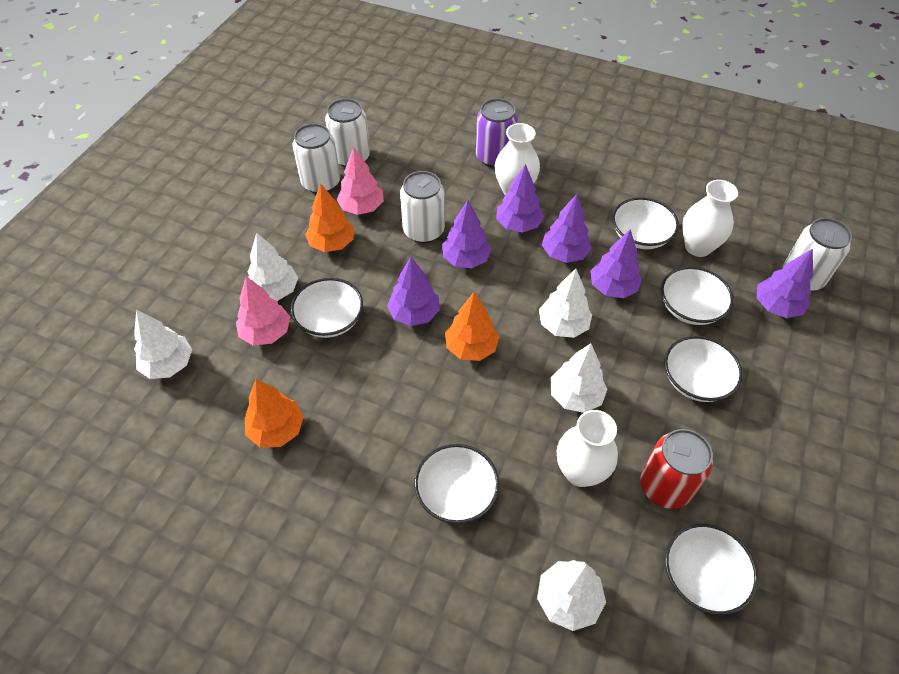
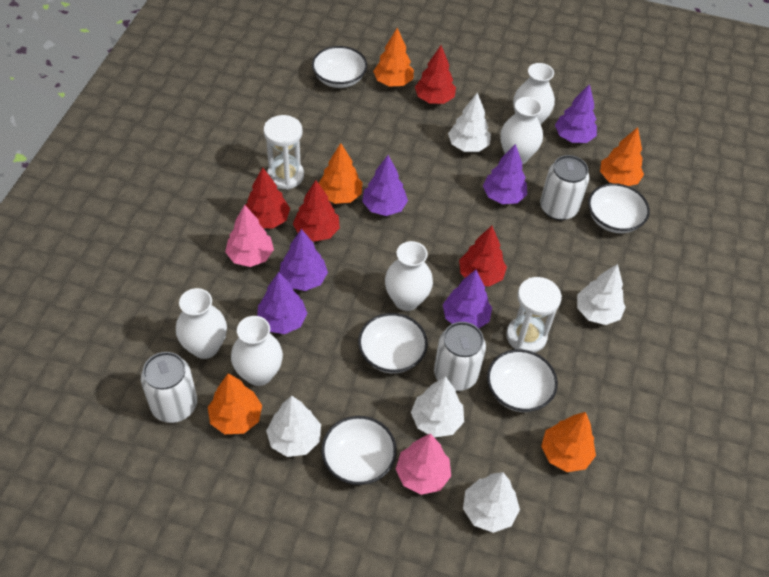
orange tree: [245,379,304,447] [305,183,354,252] [445,292,499,361] = 3 -> [208,373,262,434] [319,143,363,204] [373,28,414,87] [541,412,596,472] [600,127,644,186] = 5
purple can: [476,98,518,168] = 1 -> none = 0
red can: [640,429,713,509] = 1 -> none = 0
red tree: none = 0 -> [245,168,290,229] [293,180,340,242] [415,45,456,104] [459,226,507,287] = 4
white bowl: [291,278,363,338] [414,444,499,524] [612,197,679,249] [661,266,733,325] [664,336,743,402] [665,524,758,615] = 6 -> [312,46,367,88] [321,416,397,485] [358,313,428,373] [487,349,558,412] [588,183,650,233] = 5
white can: [292,123,340,194] [325,98,370,167] [400,171,445,243] [782,218,852,291] = 4 -> [141,352,197,423] [434,322,486,391] [540,155,589,220] = 3
white hourglass: none = 0 -> [264,115,304,190] [506,277,562,353] = 2
white vase: [494,123,540,195] [557,410,618,487] [682,180,738,257] = 3 -> [176,288,227,359] [231,316,283,386] [385,241,433,311] [500,97,543,164] [513,63,555,125] = 5

